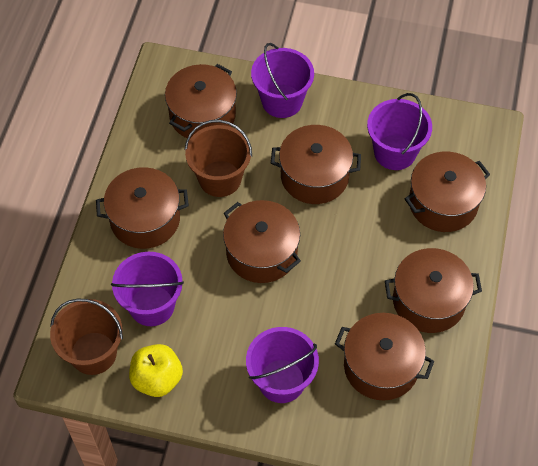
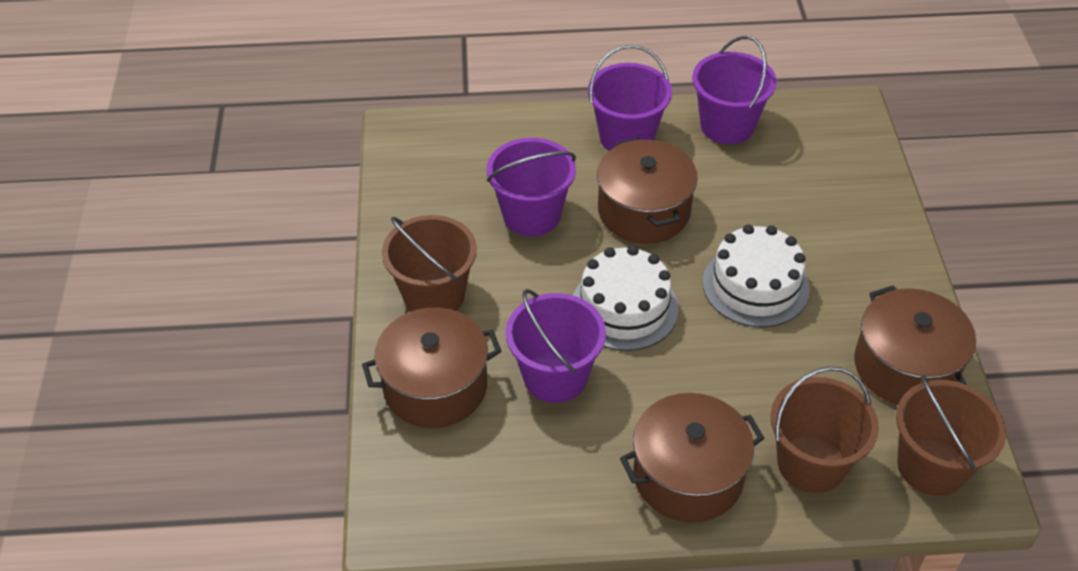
brown bucket: [50,298,123,375] [185,120,252,197] = 2 -> [382,215,477,311] [771,366,879,493] [896,375,1006,496] = 3
brown pot: [96,167,189,249] [165,64,237,138] [223,200,301,283] [271,125,361,204] [335,313,434,401] [385,248,482,333] [405,151,490,232] = 7 -> [362,308,501,428] [597,138,698,243] [620,393,764,523] [854,285,976,405] = 4
white cake: none = 0 -> [573,246,679,351] [703,224,810,327] = 2
yellow apple: [129,344,183,397] = 1 -> none = 0

